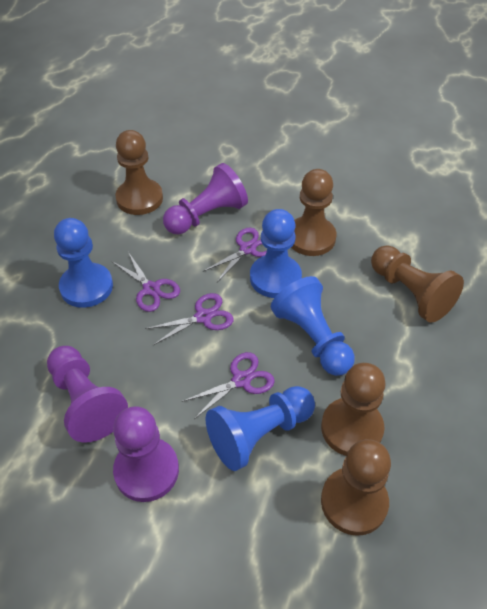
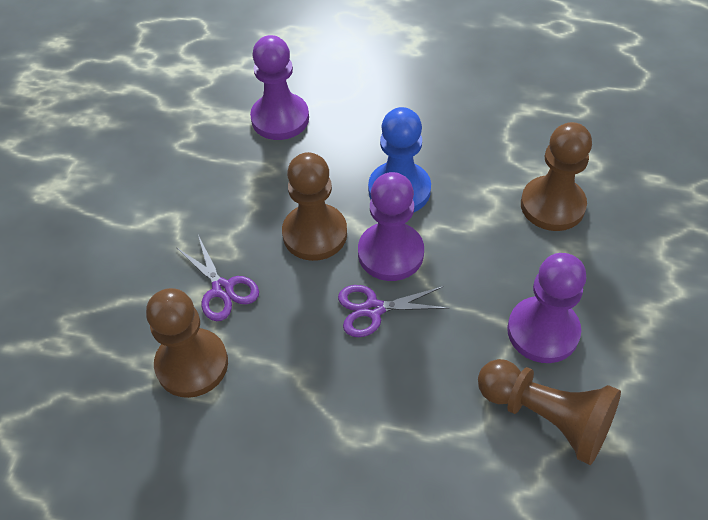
blue pawn: [54,218,113,308] [206,386,315,471] [250,209,302,298] [271,276,355,376] = 4 -> [368,107,431,212] = 1
brown pawn: [115,130,163,215] [291,169,336,256] [321,363,386,456] [321,439,391,536] [371,245,464,323] = 5 -> [146,288,228,398] [282,152,347,261] [478,359,621,465] [521,122,592,231] = 4
purple scissors: [113,252,180,312] [145,293,234,345] [182,352,275,419] [203,228,267,282] = 4 -> [176,235,259,321] [338,285,448,337] = 2

